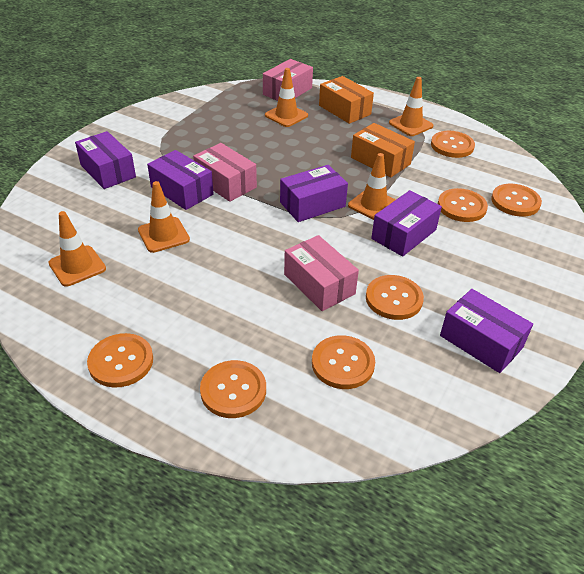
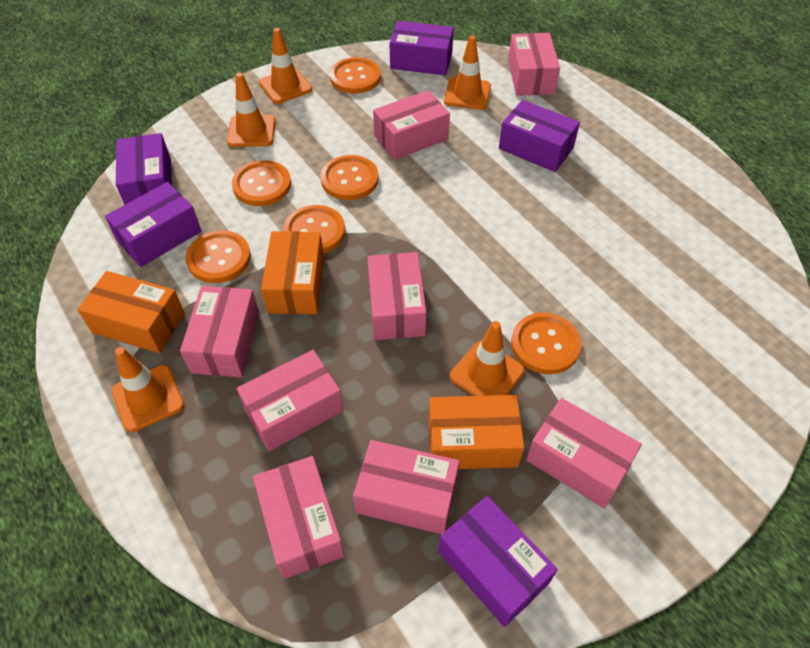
orange box: [319,76,374,124] [351,123,415,177] = 2 -> [77,271,185,353] [261,231,324,314] [429,395,525,469] = 3
orange button: [87,333,153,388] [200,360,266,418] [312,335,375,389] [366,275,424,320] [431,131,475,158] [438,188,488,222] [491,184,542,216] = 7 -> [186,230,251,283] [232,160,291,206] [283,205,345,253] [320,155,379,200] [330,57,381,94] [511,313,582,374] = 6
pink box: [193,143,257,202] [263,59,313,101] [284,235,359,311] = 3 -> [180,286,259,378] [237,350,343,451] [253,456,344,579] [353,440,460,534] [367,252,427,340] [373,90,450,160] [508,33,560,96] [526,398,642,508] = 8

